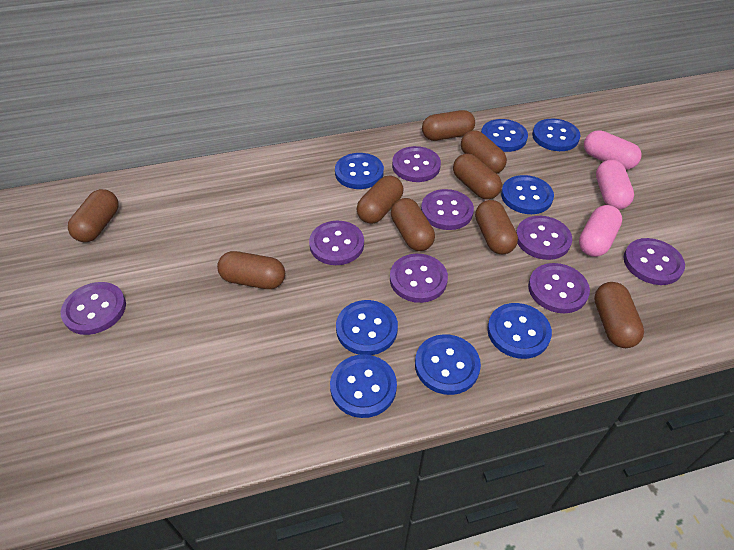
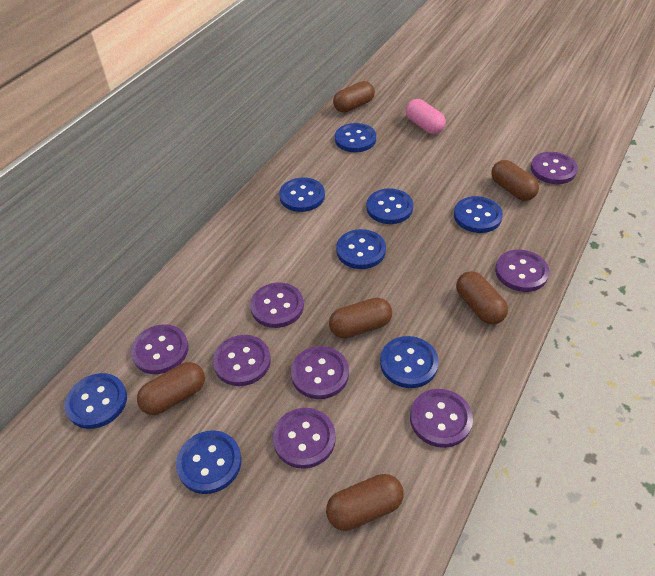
brown capsule: [68,189,118,242] [217,251,285,289] [357,176,404,224] [391,198,435,251] [422,110,475,141] [453,154,502,199] [461,130,507,174] [475,200,518,254] [594,282,644,348] = 9 -> [137,362,205,415] [326,474,404,531] [329,298,392,338] [333,81,375,113] [456,271,508,324] [491,160,539,201] = 6
pink capsule: [579,205,622,257] [584,130,641,170] [596,159,634,210] = 3 -> [406,99,446,134] = 1

